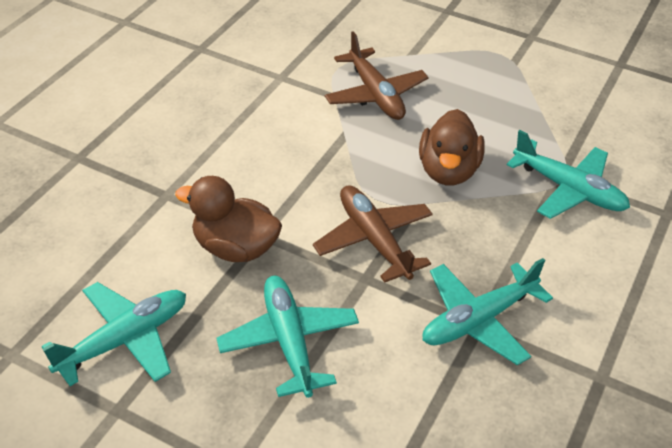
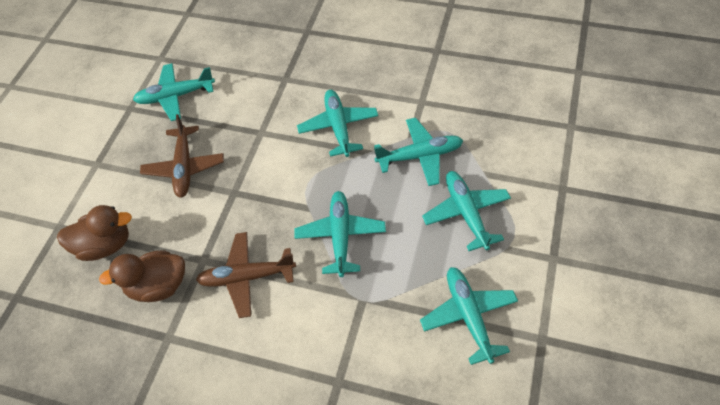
turquoise plane: [42,282,186,386] [216,276,359,398] [422,258,553,365] [507,130,630,219] = 4 -> [133,63,215,121] [295,191,386,277] [297,90,378,157] [374,118,463,186] [420,267,518,365] [422,171,511,251] = 6

